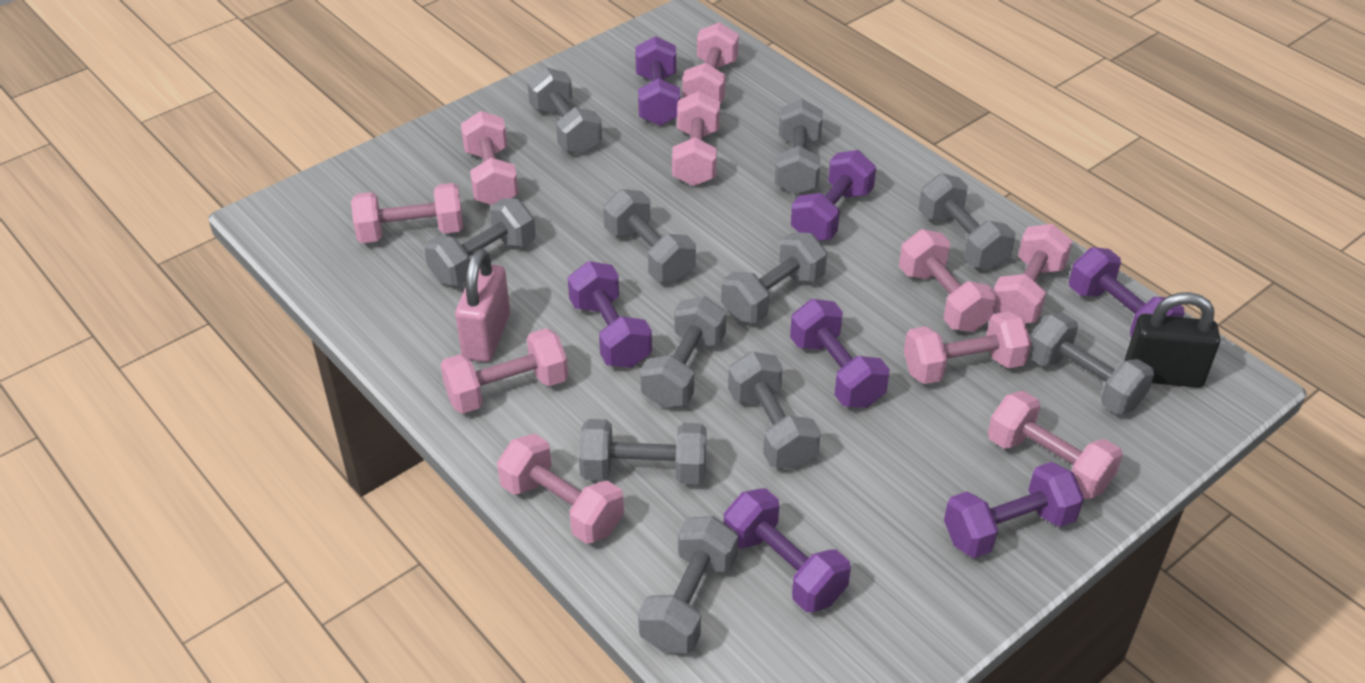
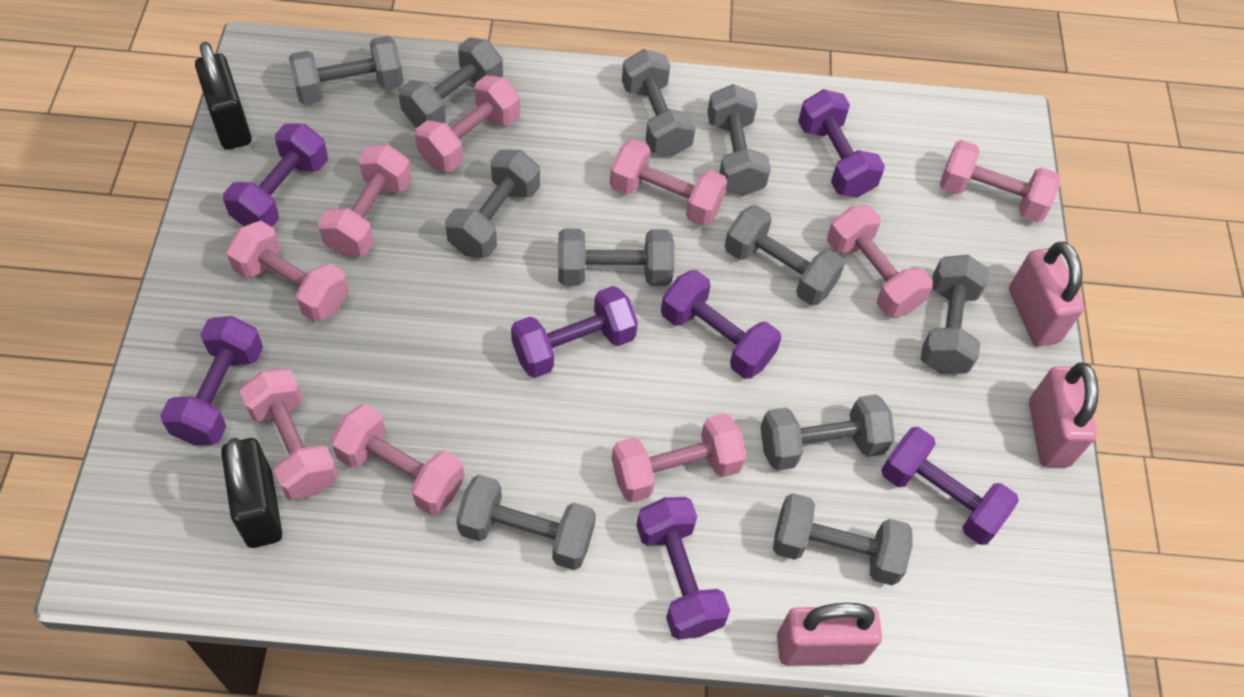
black padlock: [1124,292,1220,388] = 1 -> [195,42,252,150] [221,438,282,548] = 2
pink dumbbell: [351,183,463,243] [441,328,568,414] [461,111,518,205] [497,434,624,544] [672,91,720,186] [682,22,739,103] [899,229,997,332] [904,311,1032,384] [988,391,1123,499] [994,224,1073,323] = 10 -> [226,221,349,322] [240,368,338,500] [318,145,412,256] [331,404,465,515] [415,75,520,172] [610,139,727,226] [612,413,746,502] [827,206,933,317] [940,140,1060,223] = 9
pink padlock: [455,248,510,362] = 1 -> [777,603,882,666] [1009,242,1085,346] [1029,362,1099,468] = 3

